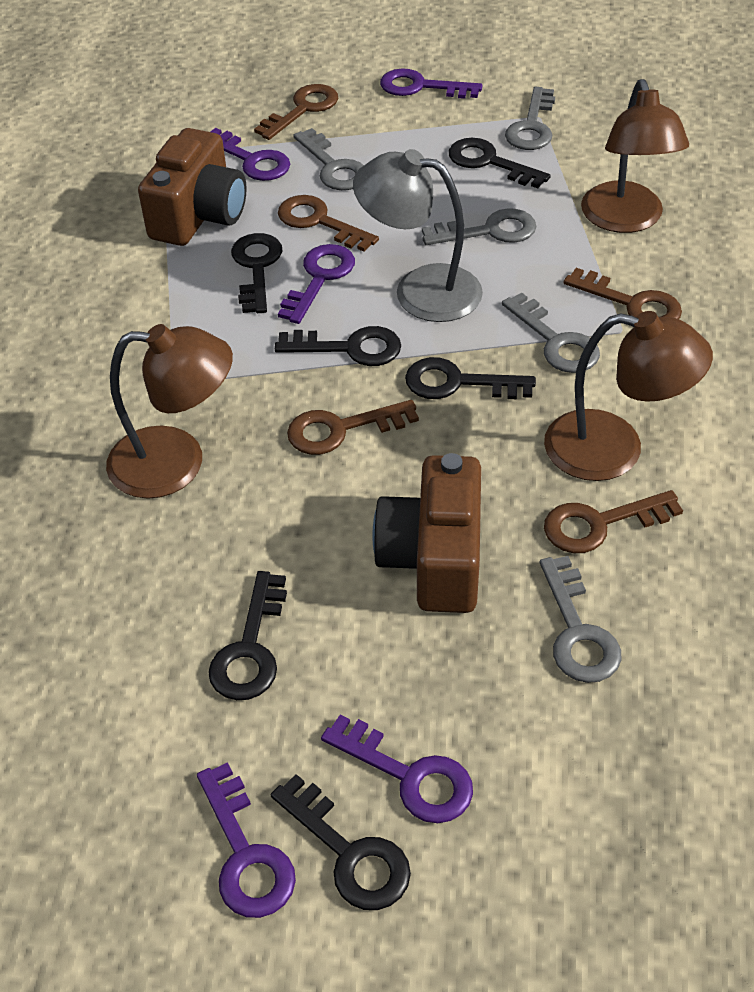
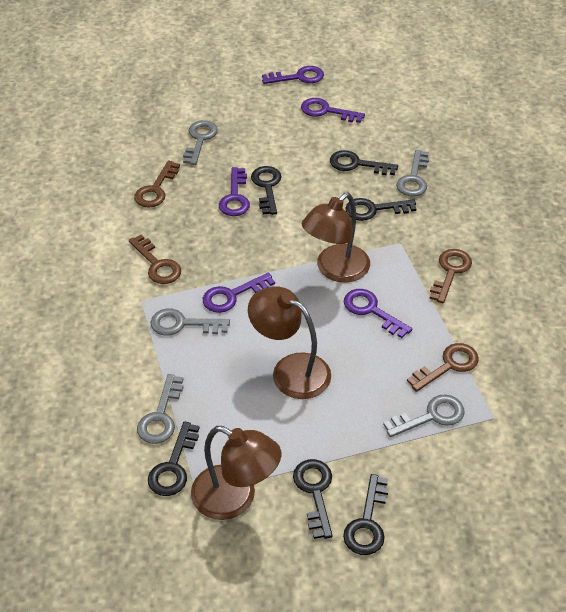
brown camera: [138,128,247,246] [372,453,481,613] = 2 -> none = 0
brown key: [254,84,338,140] [278,195,379,251] [287,400,419,455] [544,490,683,553] [563,268,682,319] = 5 -> [129,234,181,284] [134,161,180,208] [407,343,479,392] [429,249,472,304] = 4
grey lamp: [353,149,483,322] = 1 -> none = 0

